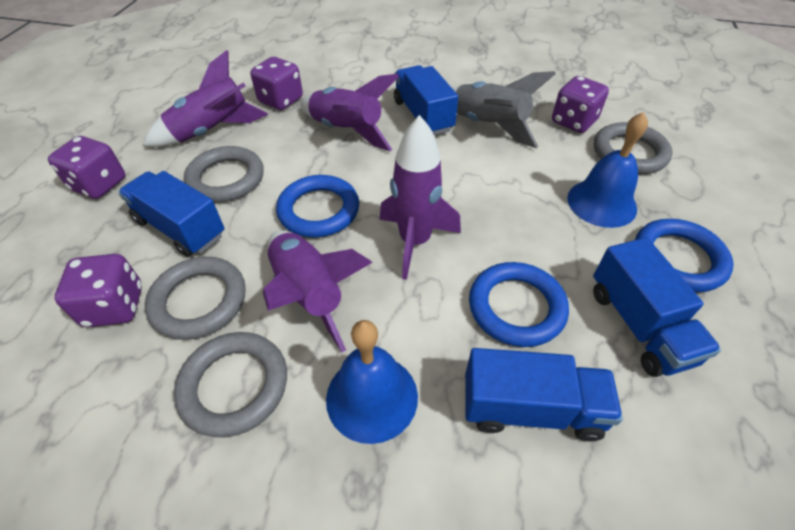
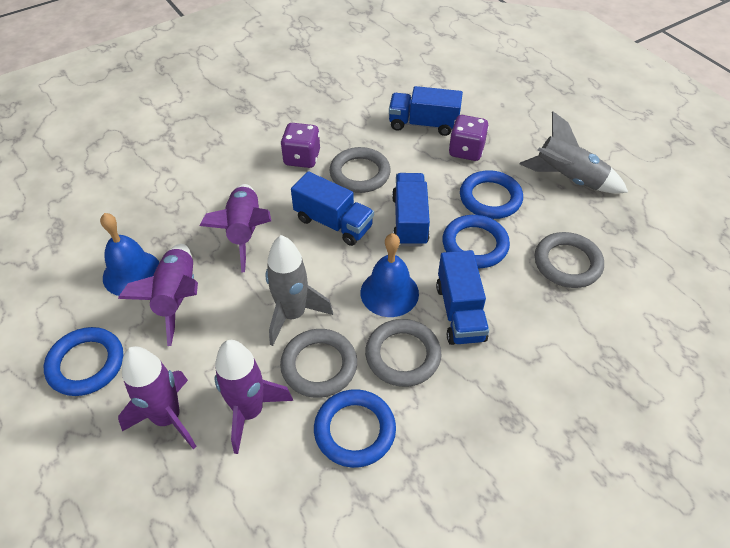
blue ring: [276,175,359,237] [469,262,569,347] [635,219,734,292] = 3 -> [44,327,123,396] [314,389,396,468] [442,215,510,268] [460,170,523,219] = 4
grey rocket: [452,71,556,148] = 1 -> [265,235,333,346] [520,111,628,194] = 2
purple dice: [48,136,125,199] [55,254,142,327] [250,57,303,110] [552,76,609,133] = 4 -> [281,123,320,168] [449,115,489,161] = 2

